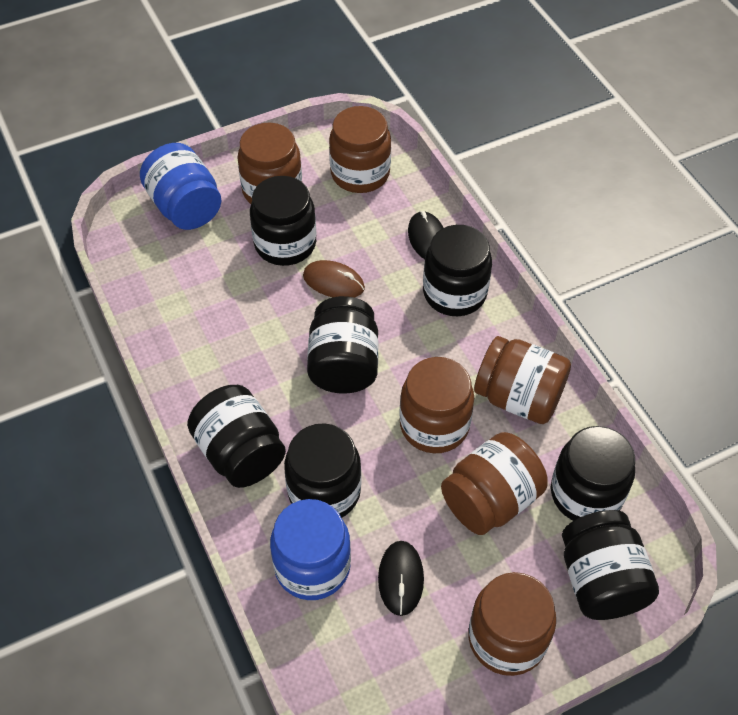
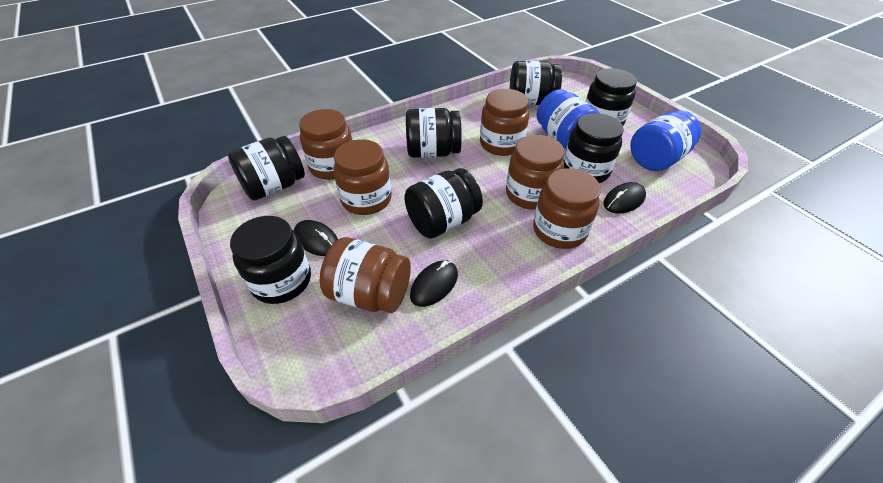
black mouse: [378,541,424,616] [408,211,444,259] = 2 -> [294,220,338,256] [410,260,458,307] [603,182,646,214] = 3
brown mouse: [303,260,365,298] = 1 -> none = 0

